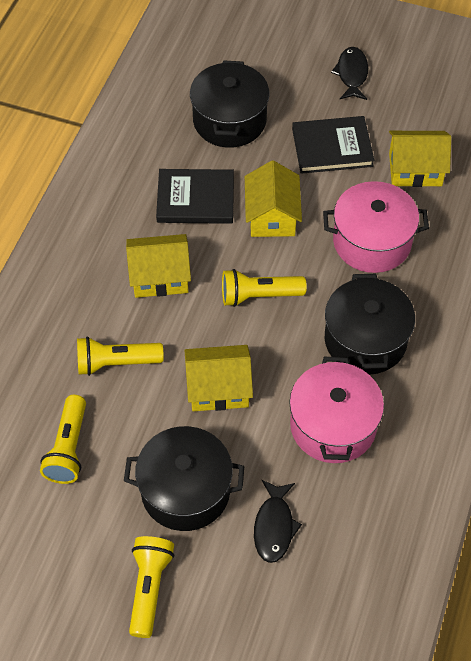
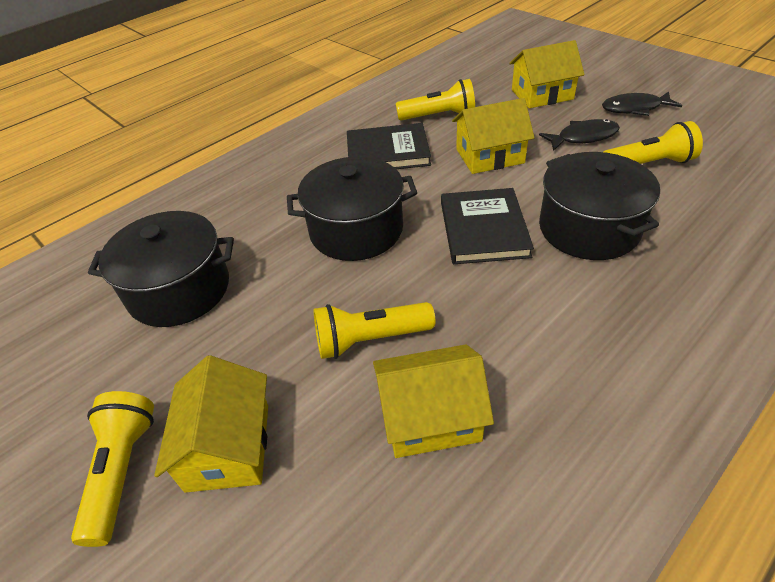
pink pot: [289,357,384,463] [323,181,429,273] = 2 -> none = 0

